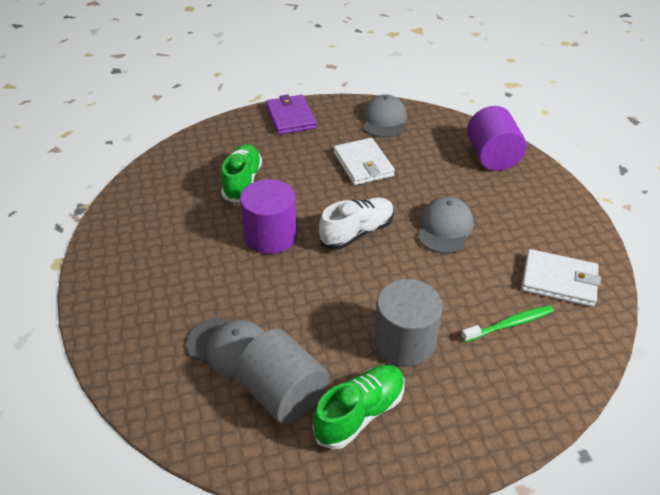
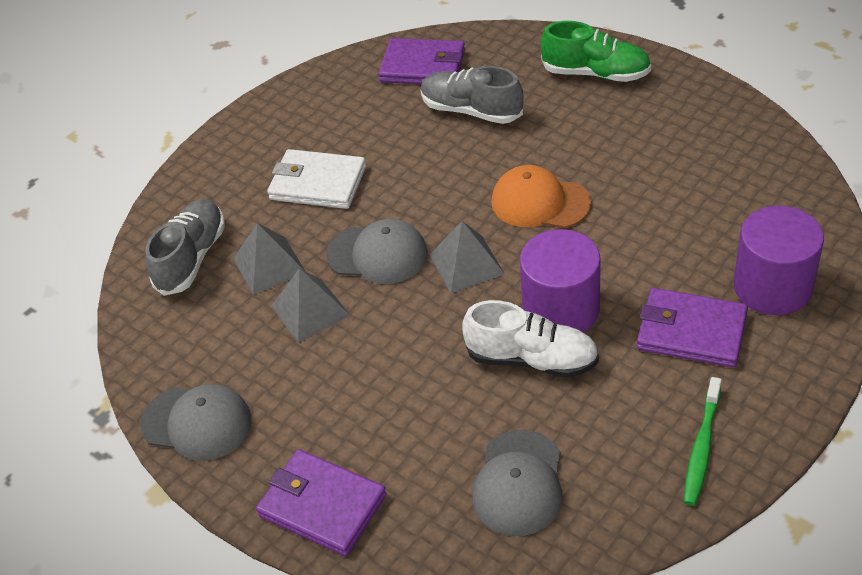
green shoe: [221,144,262,203] [313,365,404,449] = 2 -> [541,21,651,82] = 1
grey cylinder: [235,329,329,424] [374,279,443,367] = 2 -> none = 0
grey pyramid: none = 0 -> [233,223,305,295] [271,268,350,343] [429,221,505,293] = 3
grey shoe: none = 0 -> [145,199,225,296] [421,66,524,124] = 2
orange cap: none = 0 -> [491,165,591,228] = 1
purple wallet: [266,95,316,135] = 1 -> [256,449,386,556] [378,38,465,84] [637,288,748,368] = 3
white wallet: [334,138,395,185] [521,249,601,307] = 2 -> [267,149,366,209] = 1

